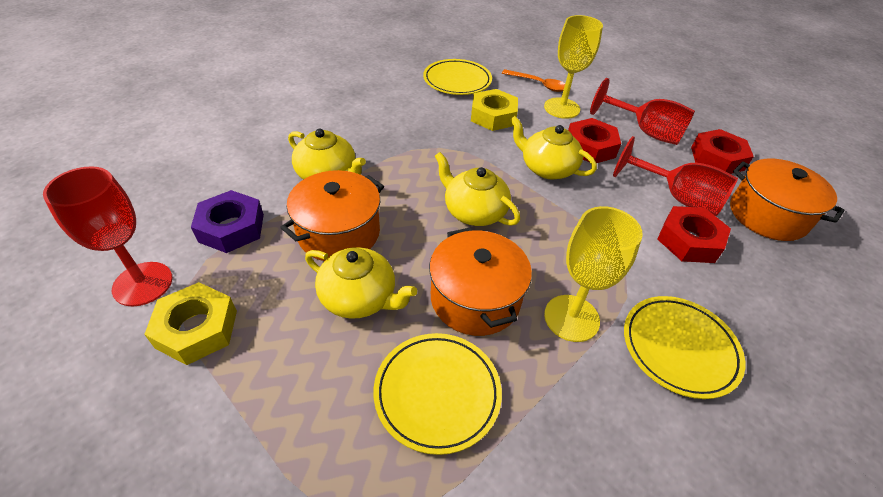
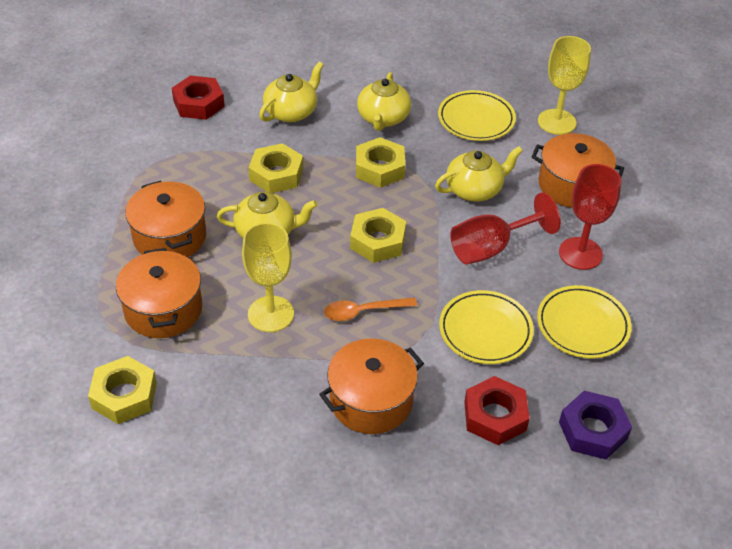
orange pot: [280,170,384,261] [429,227,532,336] [730,158,844,241] = 3 -> [116,248,202,338] [125,180,206,257] [319,338,424,434] [531,133,624,208] = 4
red goblet: [43,166,172,306] [590,78,695,145] [613,136,738,216] = 3 -> [450,192,561,265] [559,164,621,270] = 2
red nut: [568,118,621,163] [657,206,731,263] [691,129,754,174] = 3 -> [172,76,225,120] [464,376,530,445] = 2
yellow nut: [144,282,237,365] [471,89,518,131] = 2 -> [88,356,157,424] [248,143,303,193] [350,208,406,263] [356,137,405,188] = 4

